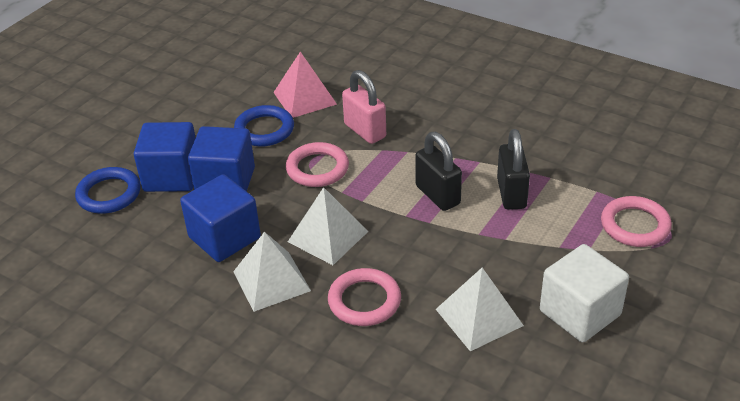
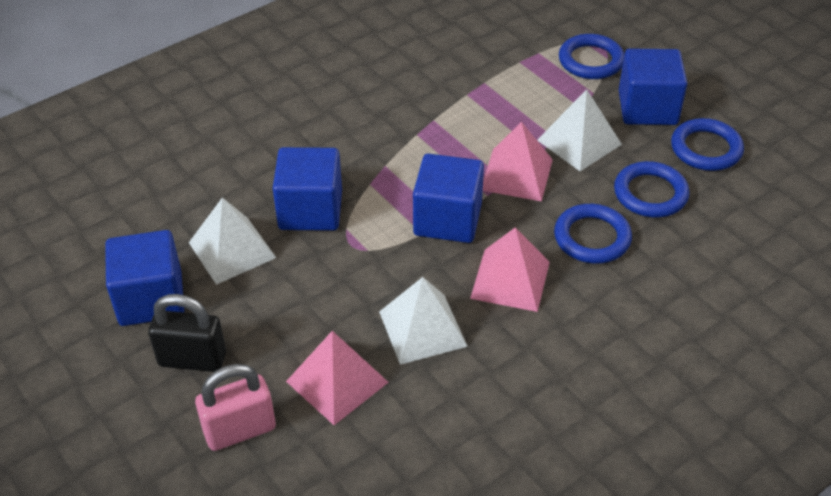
black padlock: [415,132,462,211] [497,129,530,210] = 2 -> [148,294,226,372] = 1
blue cube: [134,122,196,192] [180,174,261,262] [188,126,255,191] = 3 -> [105,230,184,326] [273,147,342,231] [413,153,484,243] [619,48,688,125] = 4
blue ring: [75,167,141,214] [234,105,294,147] = 2 -> [554,204,632,264] [559,34,624,79] [614,161,690,217] [671,118,744,171] = 4
pink pyramid: [273,52,337,118] = 1 -> [286,331,389,425] [470,228,550,312] [483,122,553,201] = 3
pink ring: [286,142,349,187] [328,268,401,326] [601,196,672,247] = 3 -> none = 0
white cube: [540,244,629,342] = 1 -> none = 0

